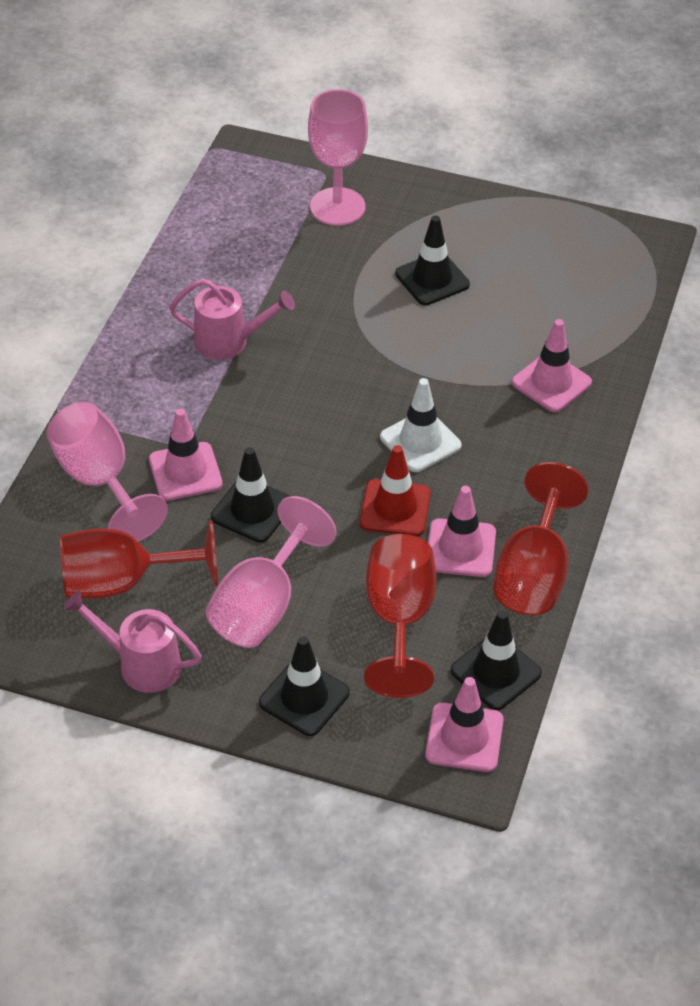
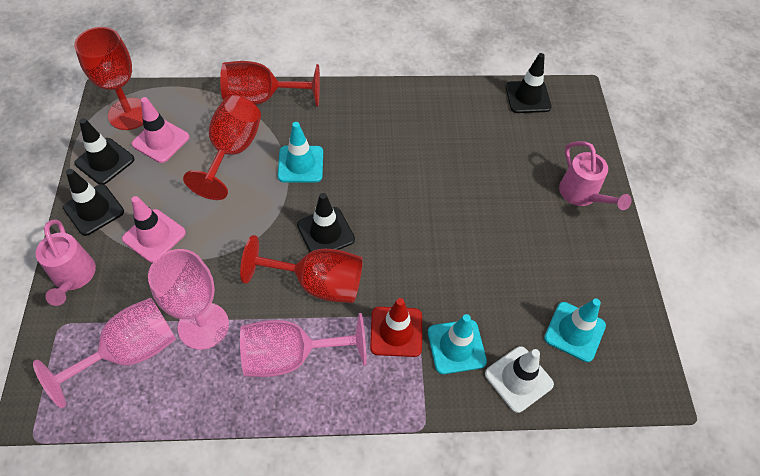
pink traffic cone: [149,408,222,501] [425,677,504,772] [428,486,496,577] [512,319,592,412] = 4 -> [122,196,186,263] [132,97,189,163] = 2
red goblet: [60,520,218,599] [364,534,436,698] [493,462,588,615] = 3 -> [74,27,143,130] [183,95,261,200] [220,61,320,107] [240,235,363,303] = 4
turquoise traffic cone: none = 0 -> [278,122,323,182] [428,314,487,374] [544,299,606,362] = 3

